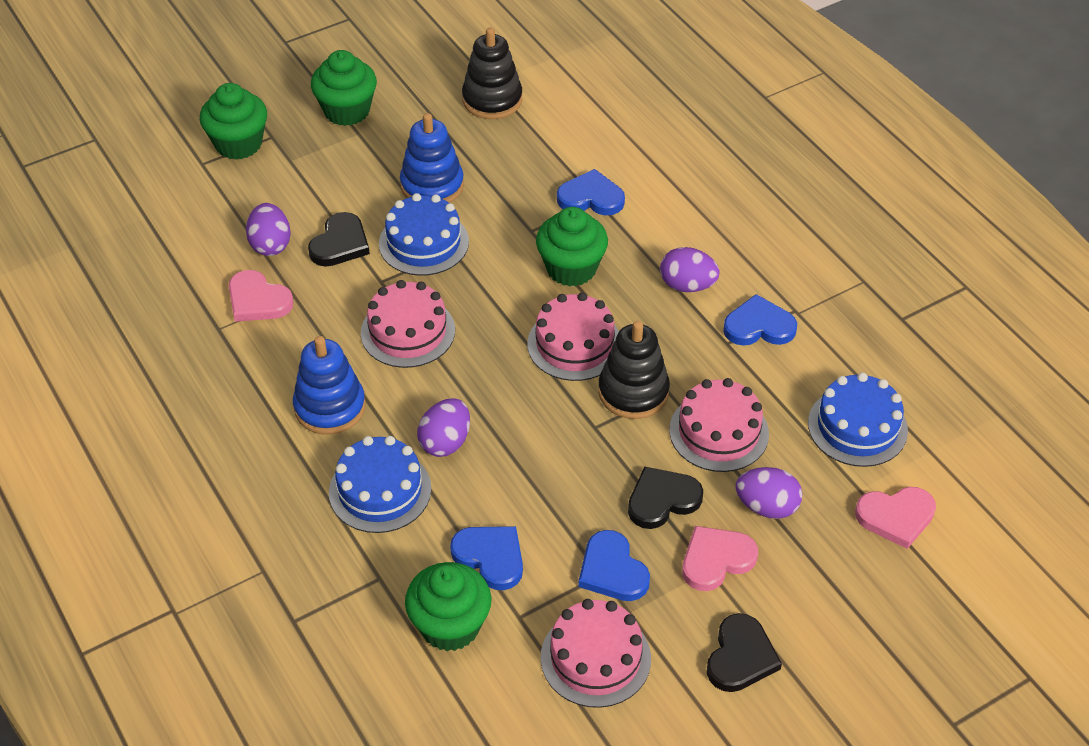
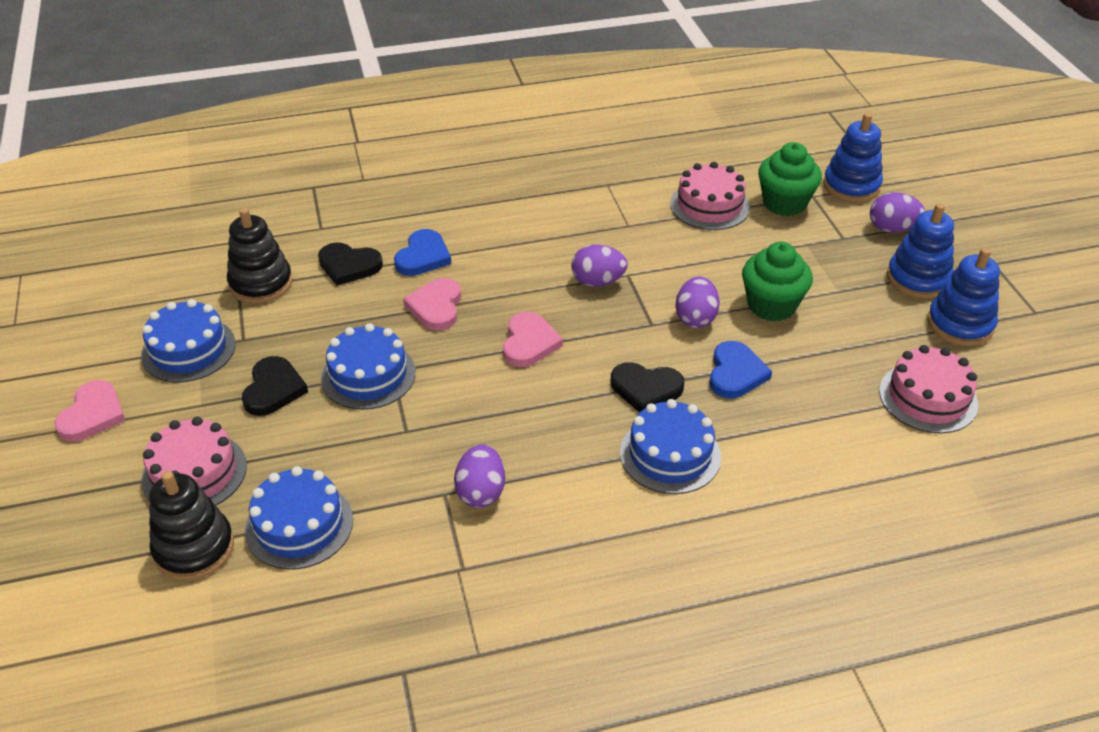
blue cake: [329,436,431,533] [379,193,469,276] [808,373,908,467] = 3 -> [141,299,236,382] [245,466,353,570] [321,323,416,410] [620,399,721,494] = 4
blue heart: [450,526,523,590] [557,169,625,215] [578,530,650,601] [723,294,797,346] = 4 -> [394,229,451,276] [709,341,772,398] = 2
blue stacking toy: [293,336,366,435] [400,113,464,203] = 2 -> [823,113,883,202] [887,203,954,299] [927,248,1000,346] = 3
green cupcake: [200,83,267,160] [311,50,377,126] [405,562,492,651] [536,207,608,287] = 4 -> [742,242,813,321] [758,142,822,216] = 2
pink cake: [361,280,455,368] [527,292,619,381] [541,599,651,708] [669,378,769,472] = 4 -> [142,416,247,505] [670,162,750,230] [879,345,978,434] = 3

